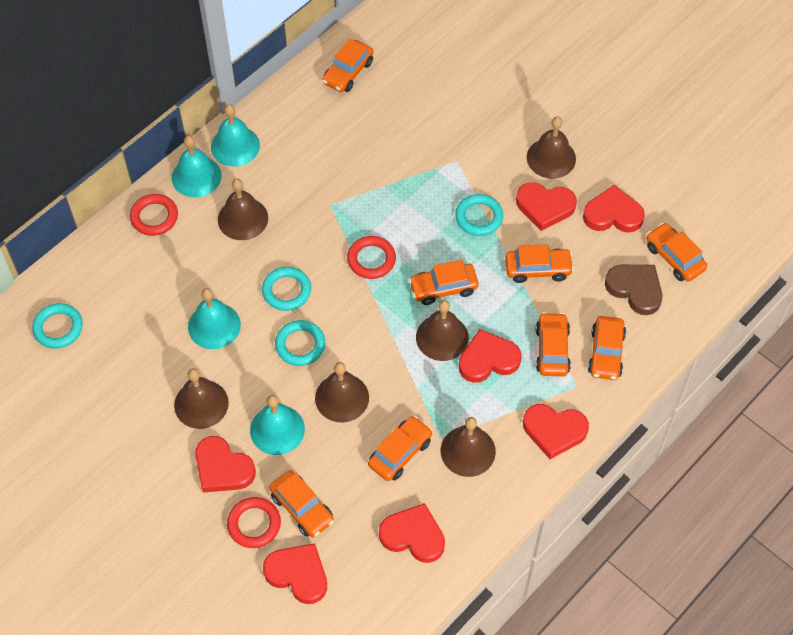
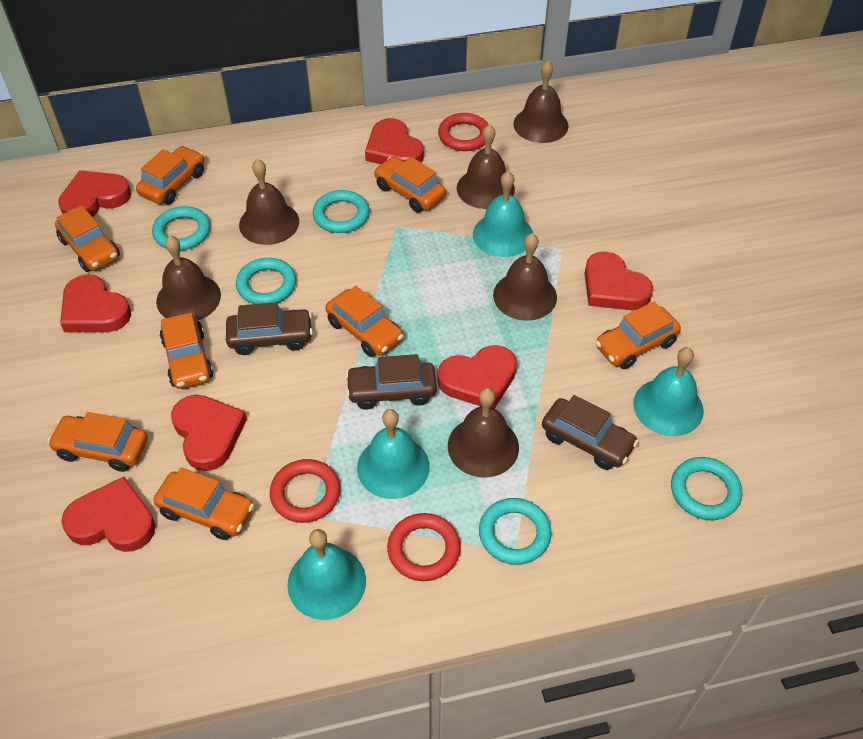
brown car: none = 0 -> [226,302,313,355] [345,354,437,410] [542,395,638,470] = 3
brown heart: [605,265,662,315] = 1 -> none = 0
turquoise ring: [32,303,83,348] [262,267,311,311] [275,320,325,366] [455,194,503,236] = 4 -> [152,206,210,250] [236,258,296,304] [313,190,369,233] [479,498,552,565] [671,457,742,520] = 5

